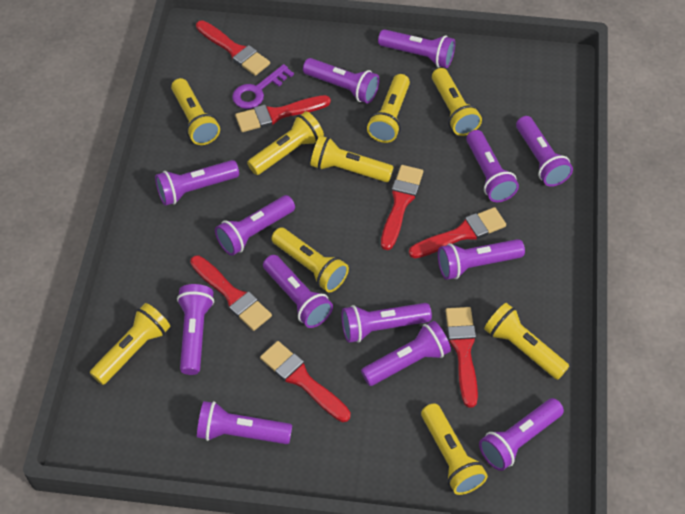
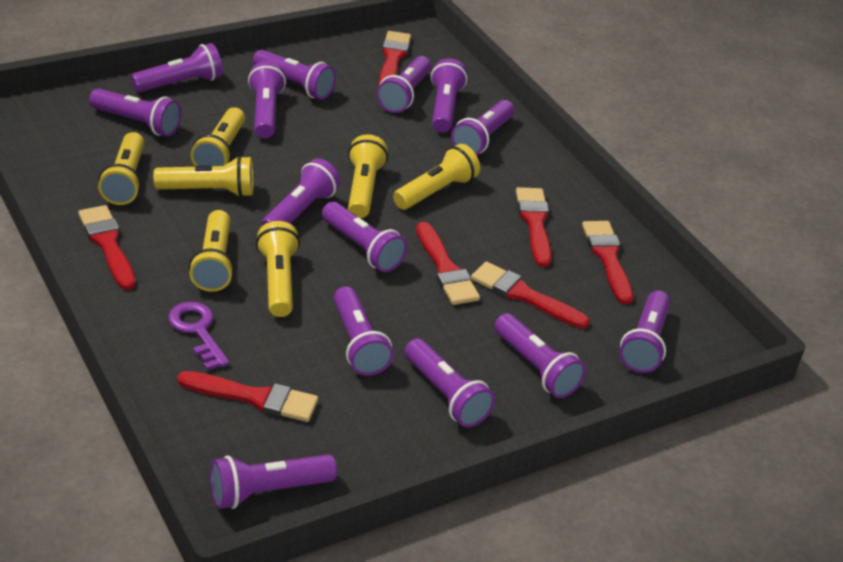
purple flashlight: [155,160,239,206] [177,284,214,375] [197,401,292,444] [215,195,295,256] [263,255,333,328] [303,58,379,103] [341,303,432,343] [361,321,451,386] [378,29,455,68] [438,239,525,280] [466,130,519,202] [479,398,564,471] [516,116,573,187] = 13 -> [89,88,181,136] [131,43,223,93] [210,454,337,509] [248,61,286,138] [253,50,336,100] [261,159,341,227] [322,202,407,272] [333,286,394,376] [377,56,431,113] [405,339,495,427] [431,58,467,133] [451,100,515,155] [494,313,586,398] [620,291,670,373] = 14
yellow flashlight: [90,303,170,385] [171,78,220,145] [247,111,324,175] [271,228,349,292] [310,136,394,182] [367,74,410,143] [421,403,488,495] [432,68,482,136] [484,303,569,380] = 9 -> [98,132,144,205] [153,156,253,197] [189,210,234,292] [191,107,245,166] [256,221,300,317] [348,134,388,218] [393,144,480,209] = 7

